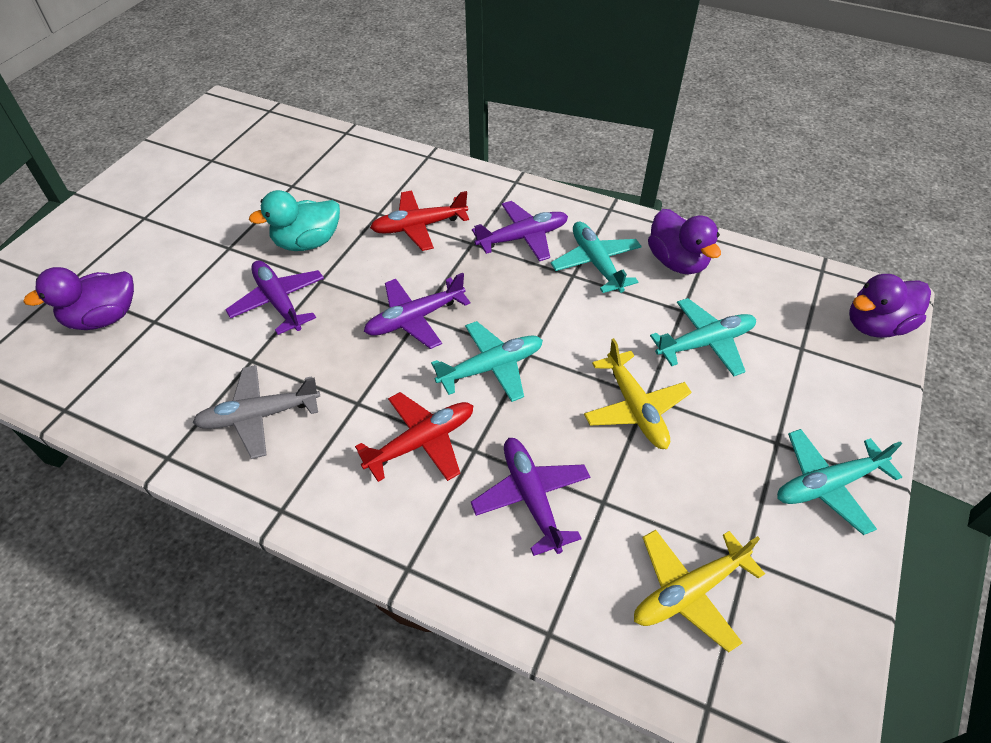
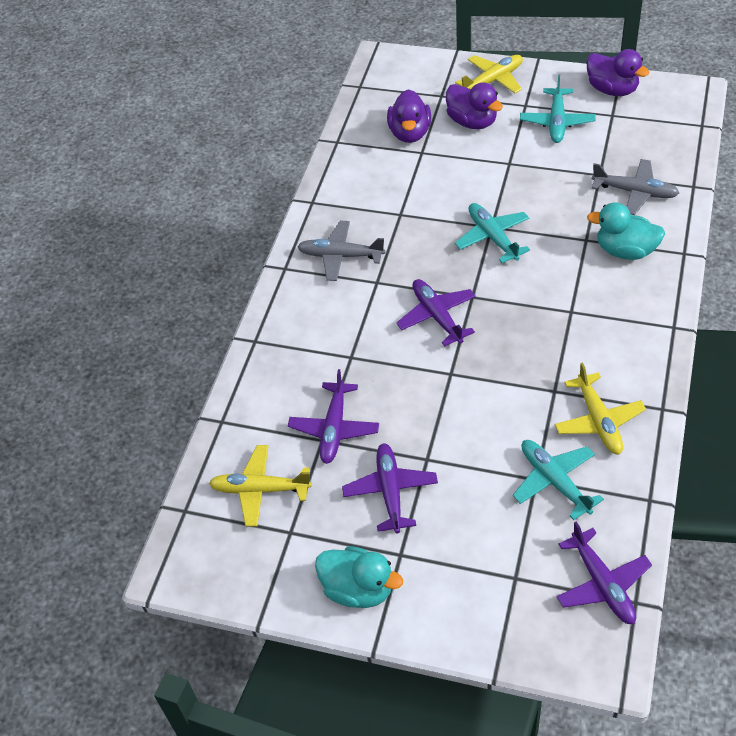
grey plane: [192,365,320,459] = 1 -> [297,221,385,281] [592,159,679,215] = 2
red plane: [355,392,473,482] [370,190,469,251] = 2 -> none = 0
turquoise duck: [249,190,340,251] = 1 -> [315,546,403,608] [587,203,665,260] = 2
turquoise plane: [431,321,543,402] [551,221,642,293] [650,298,756,376] [777,429,902,535] = 4 -> [455,203,530,263] [513,440,604,520] [520,74,596,143] = 3
yellow plane: [584,338,691,449] [634,530,765,653] = 2 -> [209,445,312,527] [455,55,523,93] [554,362,646,454] = 3

